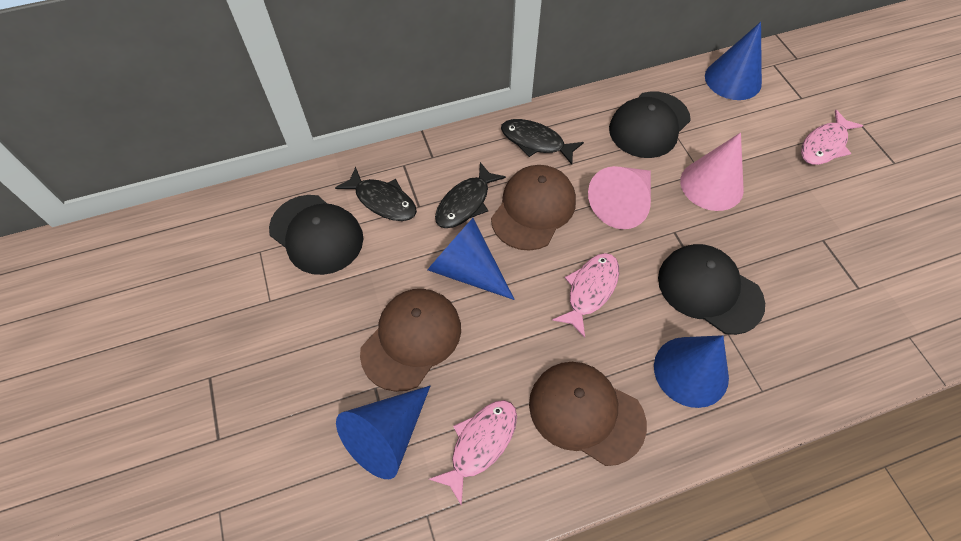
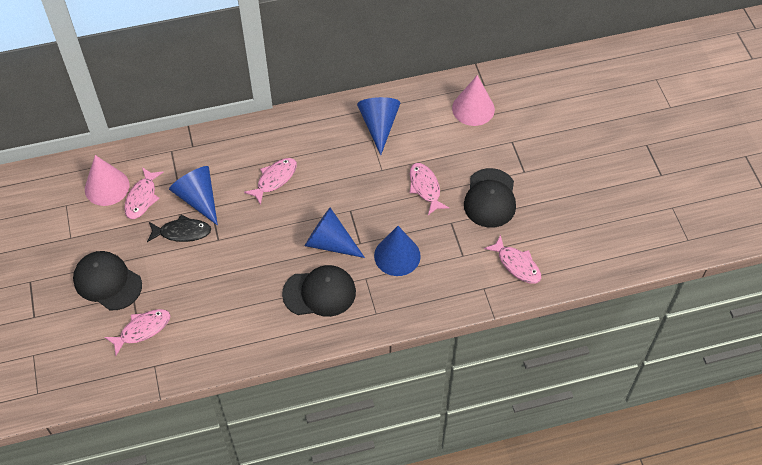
black fish: [335,167,417,221] [435,162,506,228] [501,119,584,165] = 3 -> [147,215,211,242] = 1
brown cap: [360,289,461,392] [491,165,576,251] [529,362,647,466] = 3 -> none = 0
pink fish: [429,400,517,506] [552,253,619,338] [801,110,863,165] = 3 -> [104,309,171,356] [124,167,164,219] [244,158,297,205] [410,163,449,215] [484,235,541,284] = 5

